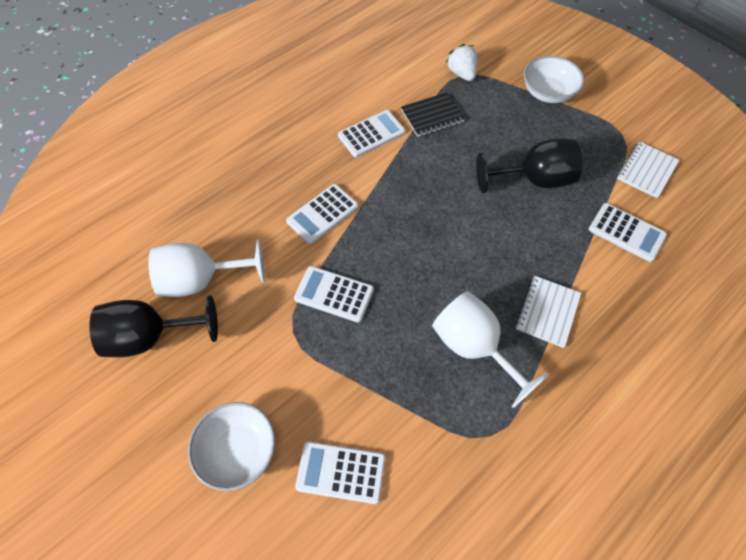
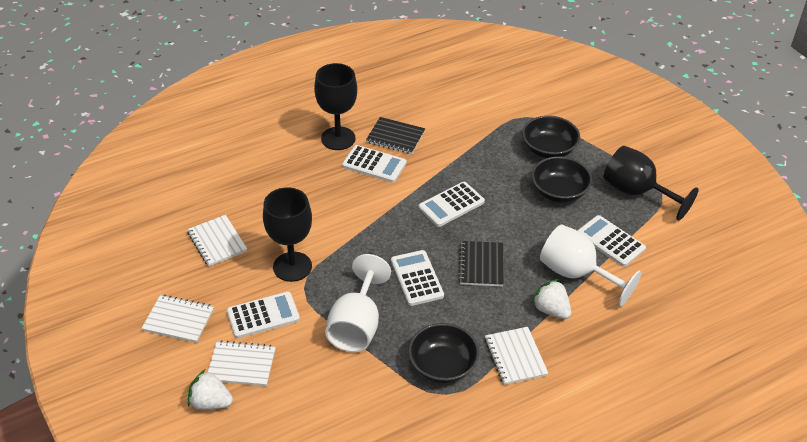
black bowl: none = 0 -> [408,323,479,383] [522,116,580,158] [531,156,592,203] = 3
black goblet: [89,295,218,357] [476,139,582,193] = 2 -> [263,188,312,282] [314,63,357,150] [604,146,699,220] = 3
black notebook: [401,92,465,137] = 1 -> [366,117,425,154] [458,241,504,286] = 2
white bowl: [188,402,275,491] [524,56,584,103] = 2 -> none = 0
white notebook: [515,276,581,348] [617,141,679,198] = 2 -> [141,295,214,343] [187,215,247,267] [208,340,276,386] [484,327,548,385] = 4
white strawberry: [446,44,477,81] = 1 -> [188,370,233,410] [531,279,571,319] = 2

